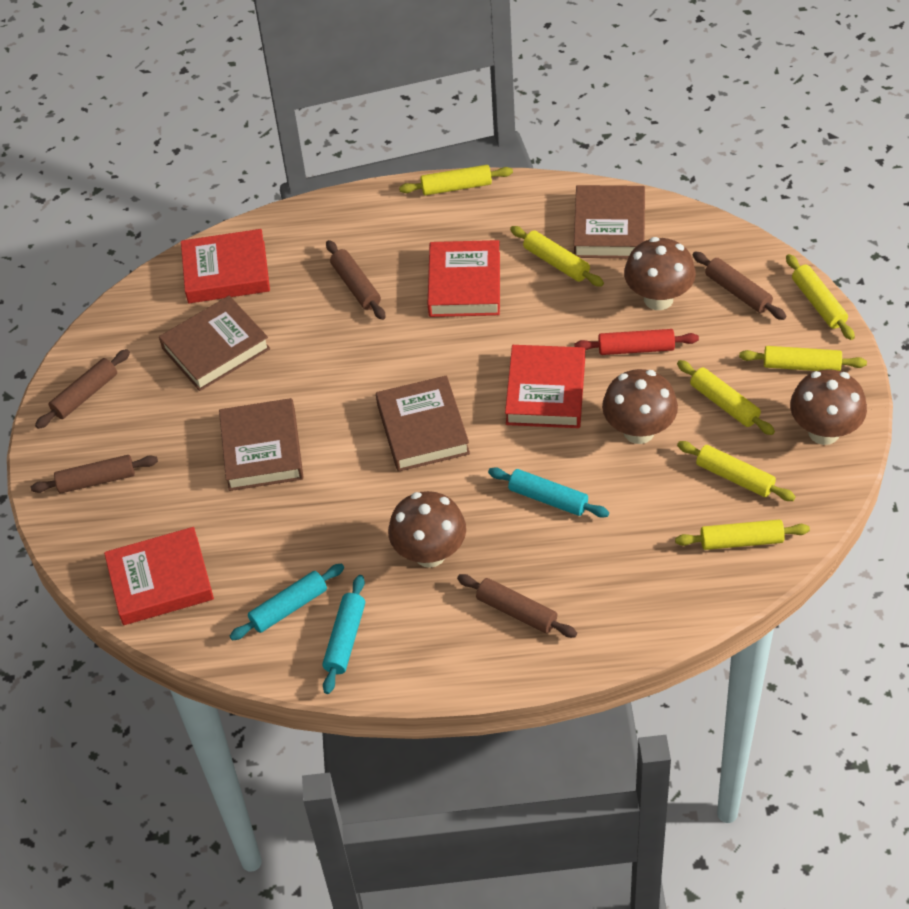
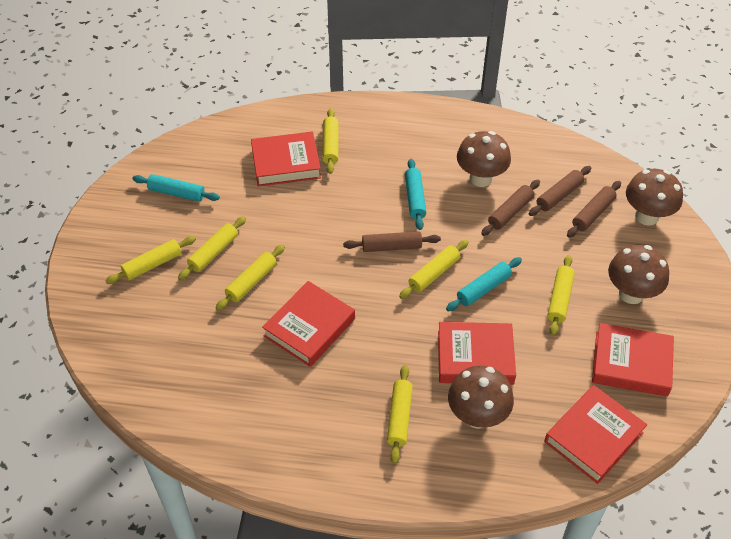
brown book: [159,296,270,391] [219,398,303,491] [376,375,470,472] [574,185,645,258] = 4 -> none = 0
brown rolling pin: [31,455,158,494] [35,349,130,429] [326,240,385,320] [457,574,577,638] [693,251,786,320] = 5 -> [343,231,441,252] [481,180,540,236] [529,166,591,216] [567,181,621,238] = 4
red book: [104,527,214,625] [181,229,270,303] [428,240,500,317] [505,345,585,428] = 4 -> [251,132,321,187] [262,281,355,367] [438,322,516,385] [544,385,647,484] [592,323,674,397] = 5
red rolling pin: [574,329,699,355] = 1 -> none = 0

